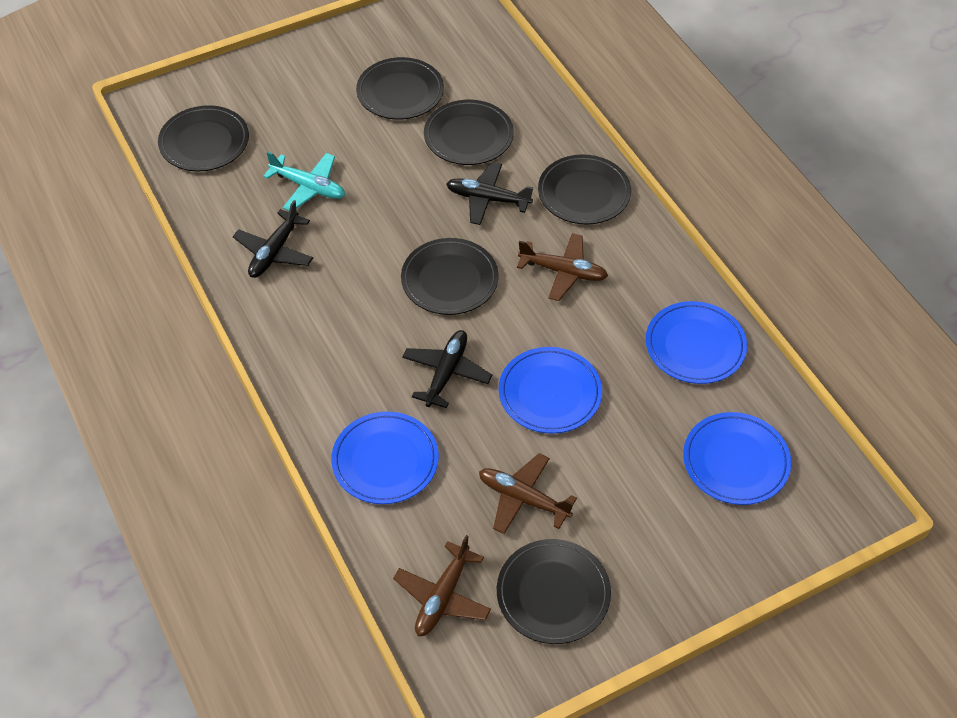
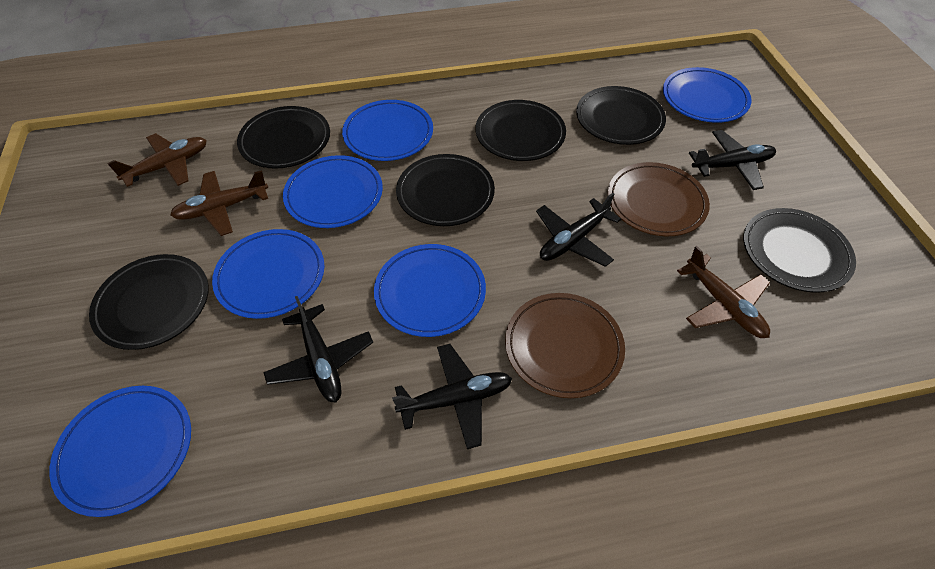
black plane: [233,200,313,278] [402,330,492,408] [446,162,533,225] = 3 -> [263,296,373,403] [392,344,512,449] [536,193,621,267] [689,130,776,190] = 4
blue plate: [331,412,439,504] [499,347,602,434] [646,301,747,384] [683,412,791,505] = 4 -> [49,386,191,517] [212,229,324,319] [283,155,383,228] [342,100,433,161] [374,244,486,337] [663,67,751,123] = 6
brown plate: none = 0 -> [505,293,625,398] [608,162,710,236] = 2
turquoise plane: [263,151,345,211] = 1 -> none = 0

